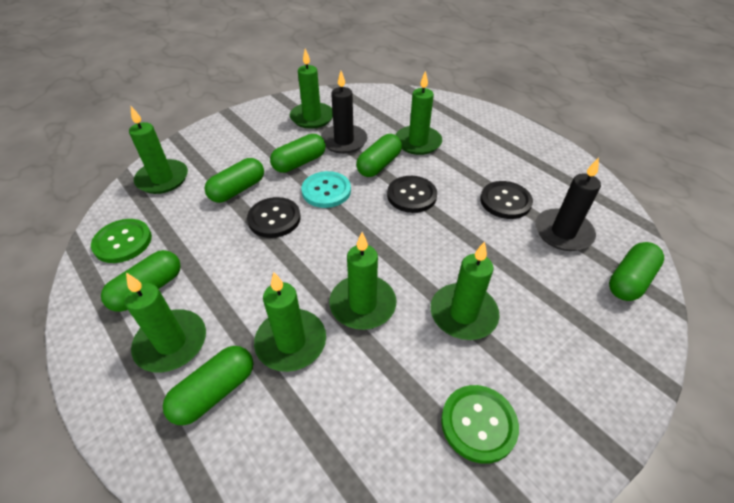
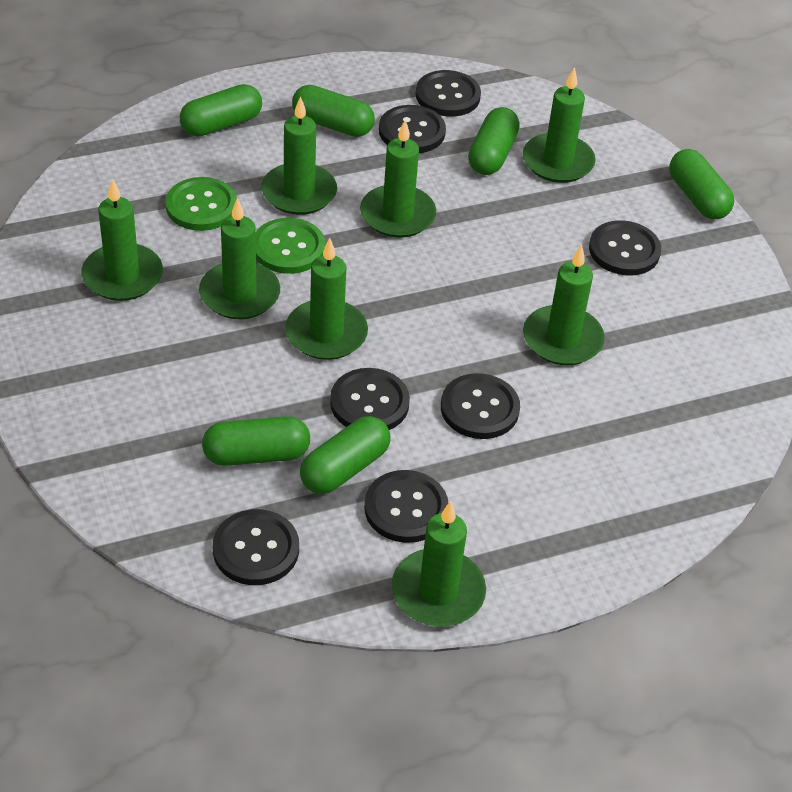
black button: [247,197,301,238] [387,176,437,213] [480,181,533,219] = 3 -> [213,509,299,585] [330,368,410,430] [364,470,448,543] [379,105,446,153] [416,70,481,117] [441,373,520,439] [589,220,661,276] = 7
black candle: [321,71,368,154] [535,158,601,251] = 2 -> none = 0
green candle: [124,273,206,373] [129,106,188,194] [254,272,326,372] [290,48,333,129] [329,232,396,330] [396,71,442,155] [431,241,500,340] = 7 -> [81,179,163,301] [199,198,280,319] [261,96,337,215] [285,238,368,360] [360,120,436,238] [392,501,486,627] [523,67,596,183] [523,245,605,365] = 8
turquoise button: [301,171,351,208] = 1 -> none = 0

